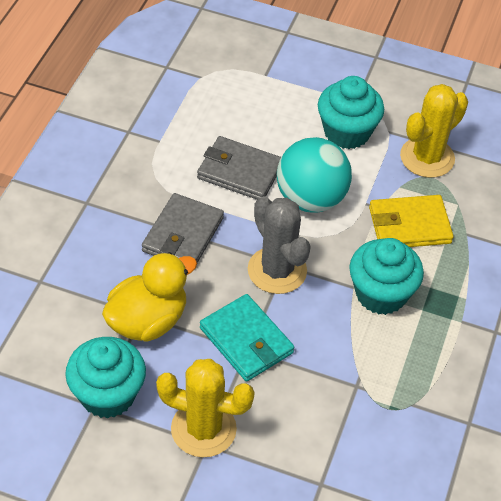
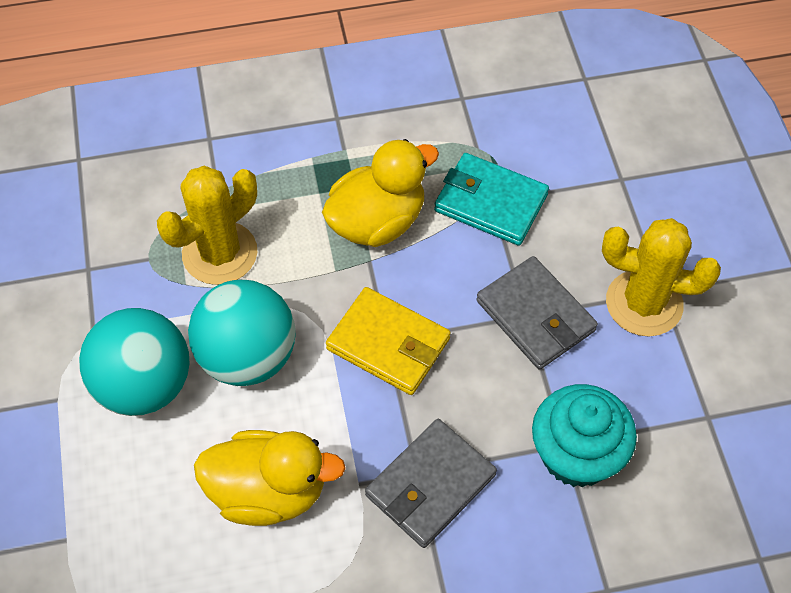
grey cactus: [248,196,311,294] = 1 -> none = 0
turquoise ball: [277,137,352,213] = 1 -> [79,308,190,416] [188,280,295,386] = 2
turquoise cupcake: [65,337,146,419] [318,76,384,149] [349,238,424,315] = 3 -> [532,384,637,488] = 1
yellow duck: [102,252,197,342] = 1 -> [194,430,346,526] [322,139,439,247] = 2

